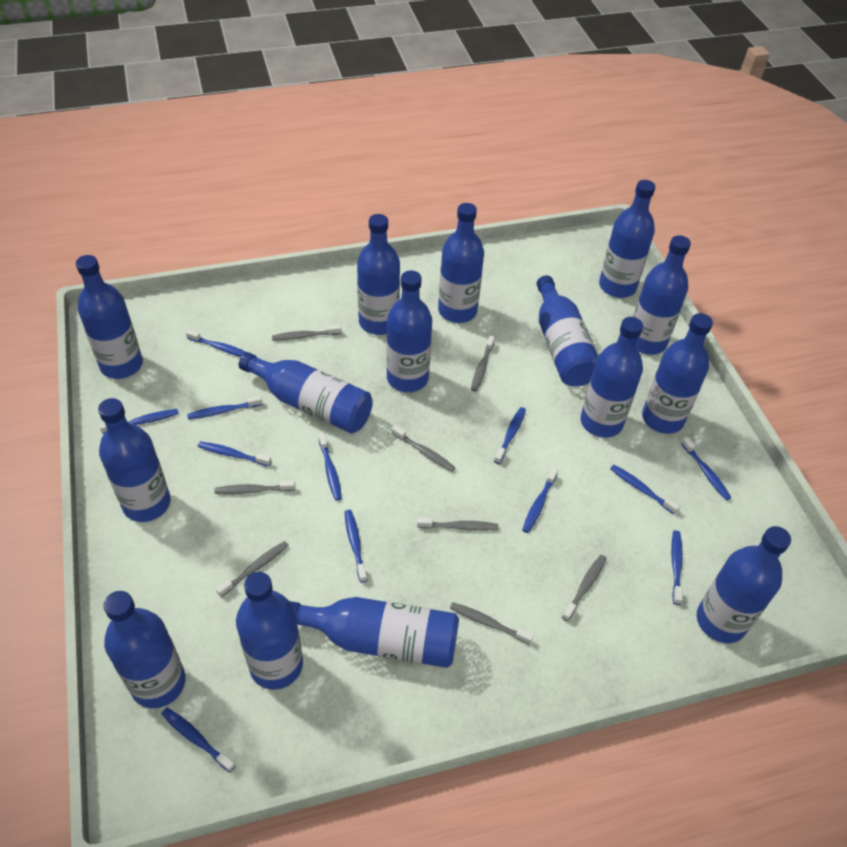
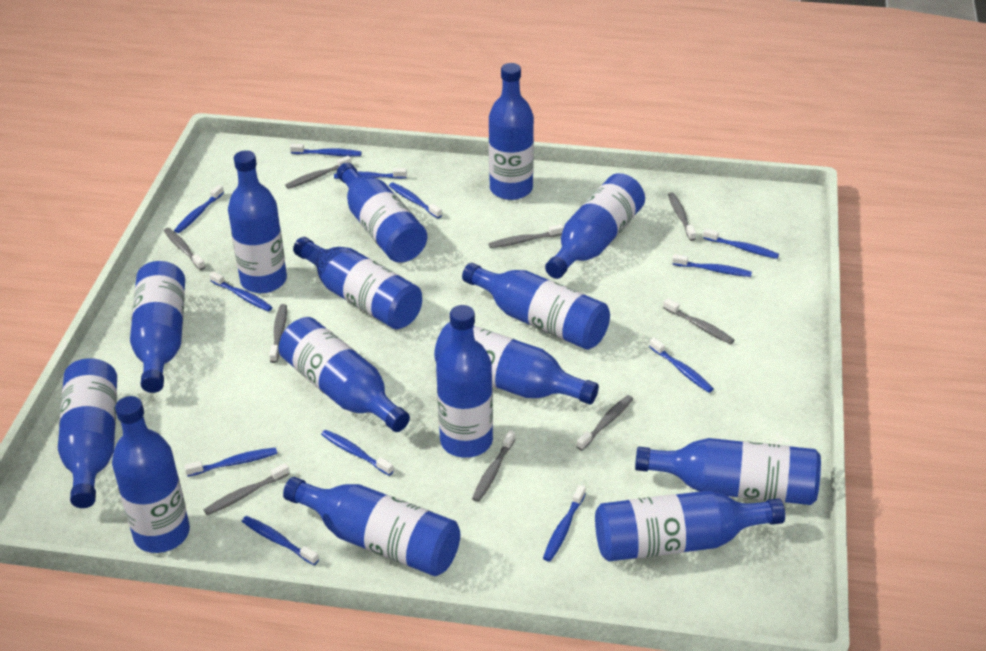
grey toothbrush: [215,481,295,494] [216,541,289,597] [272,325,342,341] [392,425,456,472] [417,517,498,531] [450,602,534,645] [471,336,495,392] [562,555,607,621] = 8 -> [164,228,205,270] [204,463,290,515] [269,304,287,363] [285,156,351,189] [472,430,516,502] [489,224,564,248] [576,395,633,451] [663,298,734,344] [668,193,696,241] = 9

